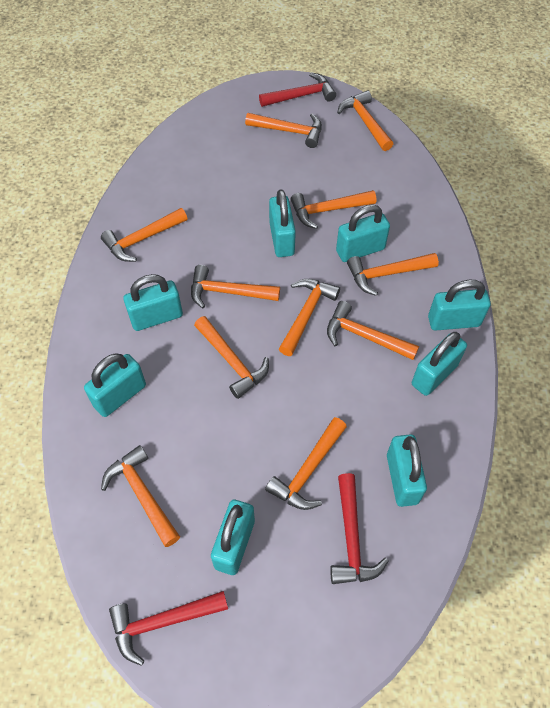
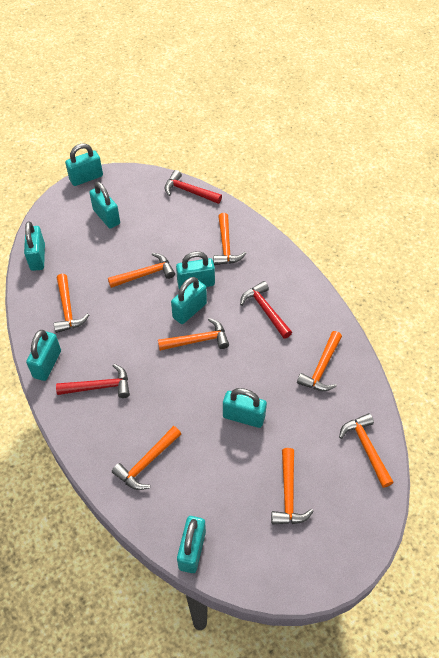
orange hammer: [101,208,188,262] [101,445,180,547] [191,265,280,308] [194,316,269,399] [245,113,322,148] [265,417,347,510] [279,279,340,356] [290,190,377,229] [327,301,419,360] [337,90,393,151] [347,253,439,296] = 11 -> [54,274,89,333] [108,253,175,288] [112,426,181,490] [158,318,229,351] [213,213,246,265] [271,448,314,524] [297,331,342,391] [339,413,394,488] = 8

